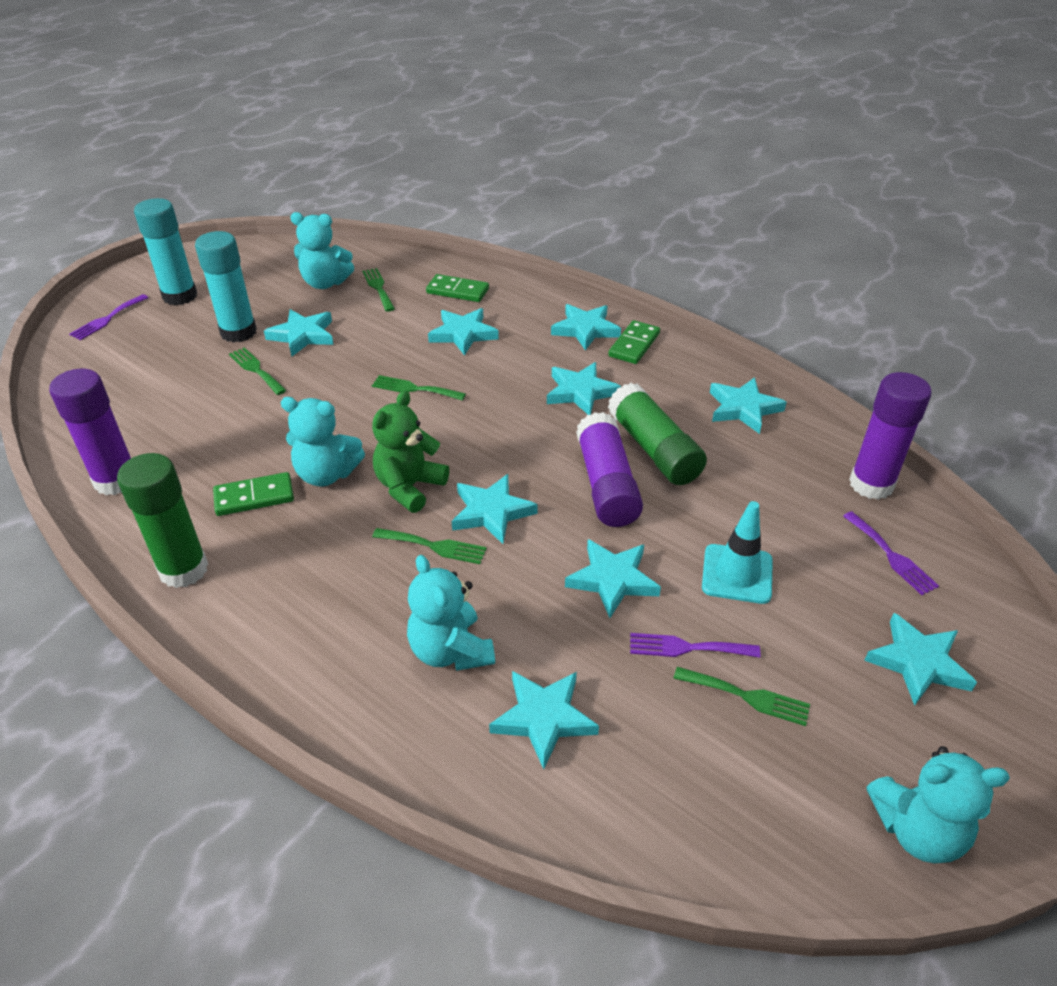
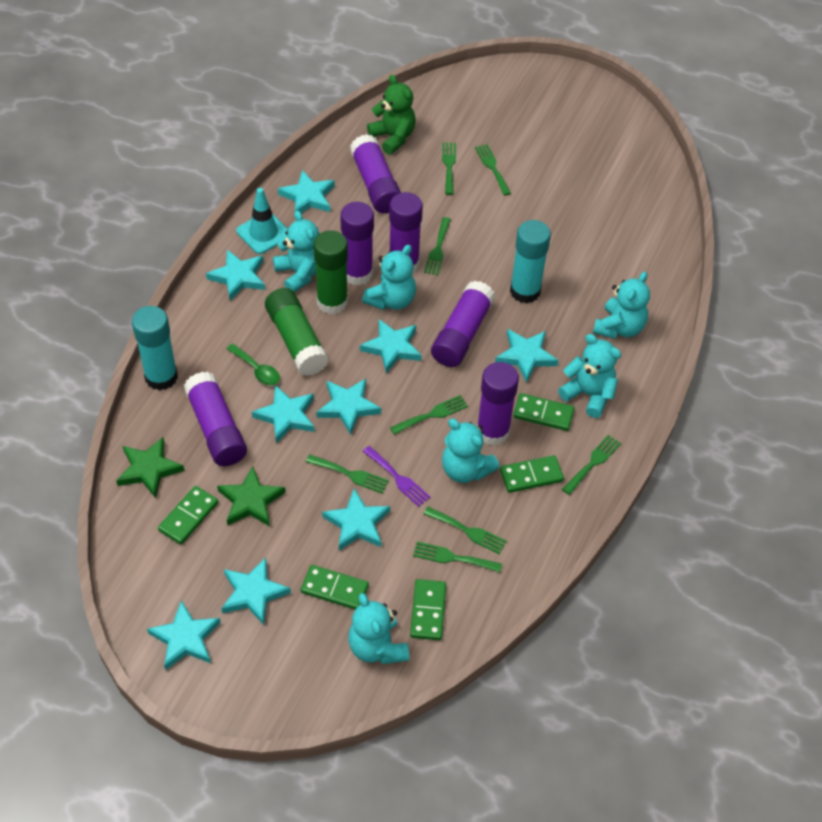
green domino: [213,472,294,516] [426,274,489,302] [608,320,660,364] = 3 -> [158,486,218,544] [301,565,369,609] [410,579,446,640] [500,455,564,493] [513,393,575,431] = 5
green fork: [229,347,286,395] [362,268,395,312] [372,375,466,401] [372,528,487,564] [673,667,810,726] = 5 -> [306,454,389,494] [390,395,468,435] [413,541,502,572] [423,507,507,554] [424,217,451,275] [442,142,456,195] [475,144,511,196] [562,435,621,495] = 8
green spoon: none = 0 -> [227,343,280,385] = 1
green star: none = 0 -> [116,437,184,498] [217,466,285,526] = 2
purple fork: [69,294,148,340] [630,633,761,658] [843,511,939,595] = 3 -> [363,446,430,507] = 1
purple glue stick: [49,369,131,495] [576,412,643,527] [849,372,932,500] = 3 -> [184,372,247,466] [340,202,374,285] [350,134,401,214] [389,192,423,273] [431,281,495,367] [477,362,519,446] = 6
turquoise teddy bear: [280,397,365,486] [290,212,354,289] [407,555,495,671] [867,746,1010,864] = 4 -> [273,210,319,293] [348,593,409,664] [362,244,416,310] [442,419,500,483] [558,334,621,418] [593,271,650,339] = 6

